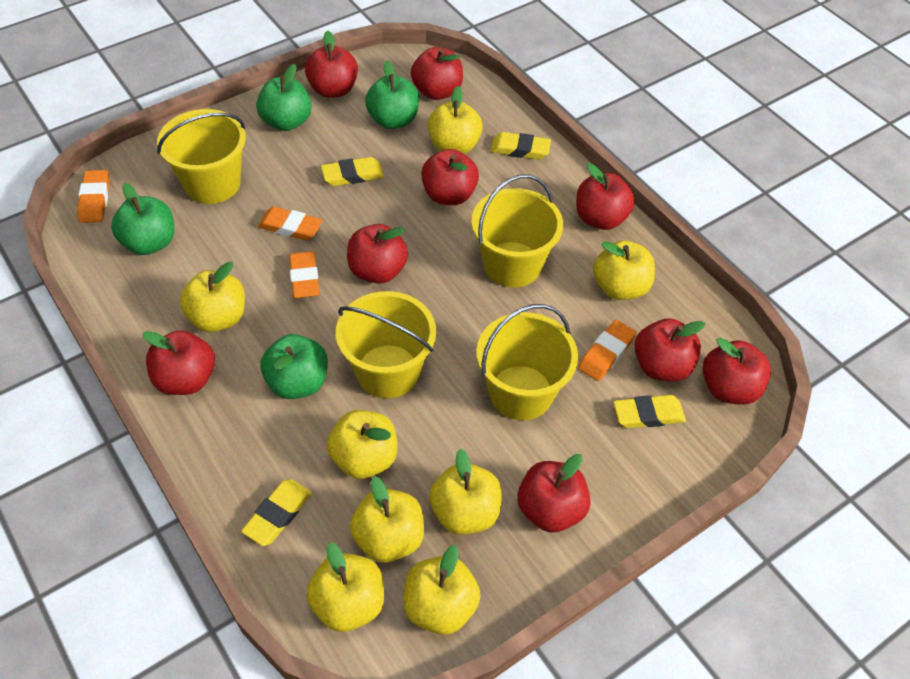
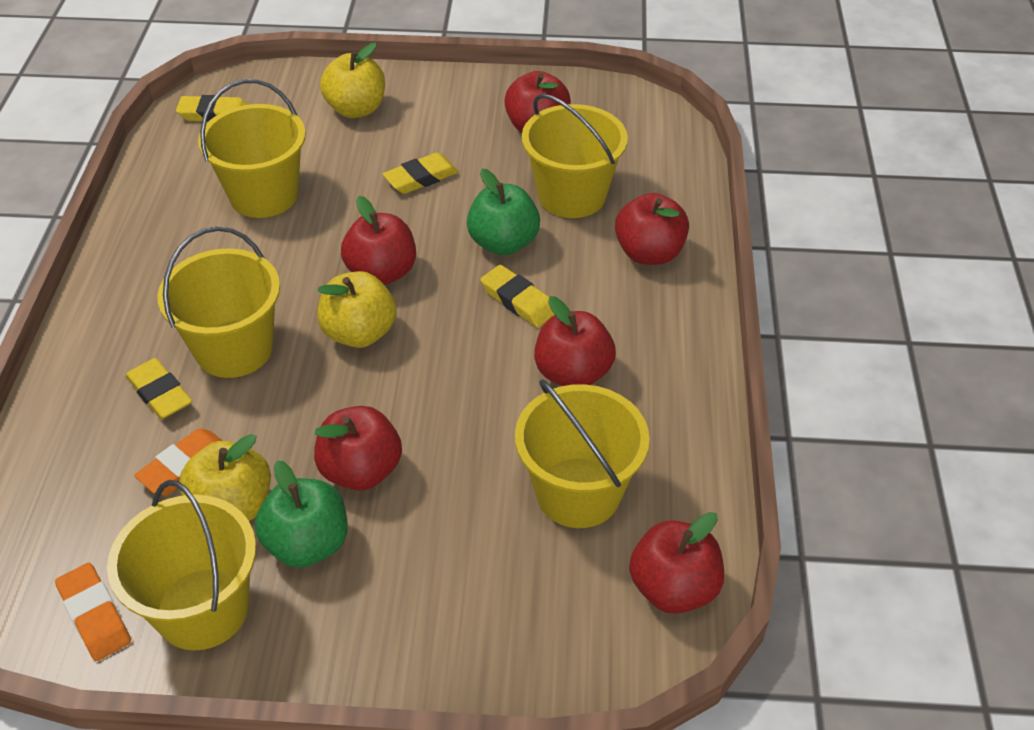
green apple: [111,183,174,255] [256,64,312,131] [260,334,328,399] [365,61,419,129] = 4 -> [255,460,348,568] [467,169,540,255] = 2
orange eraser: [77,170,110,223] [258,207,323,241] [289,251,319,298] [578,320,636,381] = 4 -> [55,563,131,661] [134,429,222,495] = 2
red apple: [143,330,215,395] [305,30,358,98] [347,224,408,284] [411,47,463,100] [421,149,479,205] [517,454,590,533] [576,163,635,230] [634,318,705,381] [703,338,771,405] = 9 -> [314,406,402,491] [341,196,416,285] [504,71,571,133] [534,296,616,386] [615,193,689,265] [629,512,724,614] = 6
yellow apple: [180,262,245,332] [306,542,384,632] [327,410,398,479] [350,476,424,563] [403,545,481,635] [428,86,483,154] [429,449,502,535] [593,240,655,300] = 8 -> [179,434,271,521] [317,271,396,348] [320,43,385,118] = 3
yellow bucket: [157,109,246,204] [336,291,436,398] [471,174,563,288] [476,304,578,420] = 4 -> [107,480,256,651] [157,226,280,378] [198,79,306,218] [515,379,650,528] [522,94,628,218] = 5

